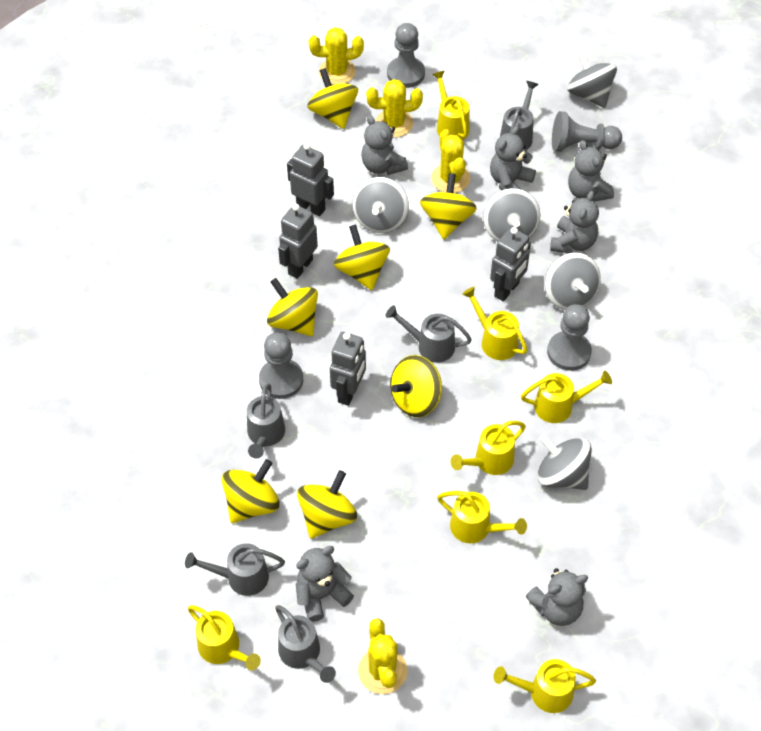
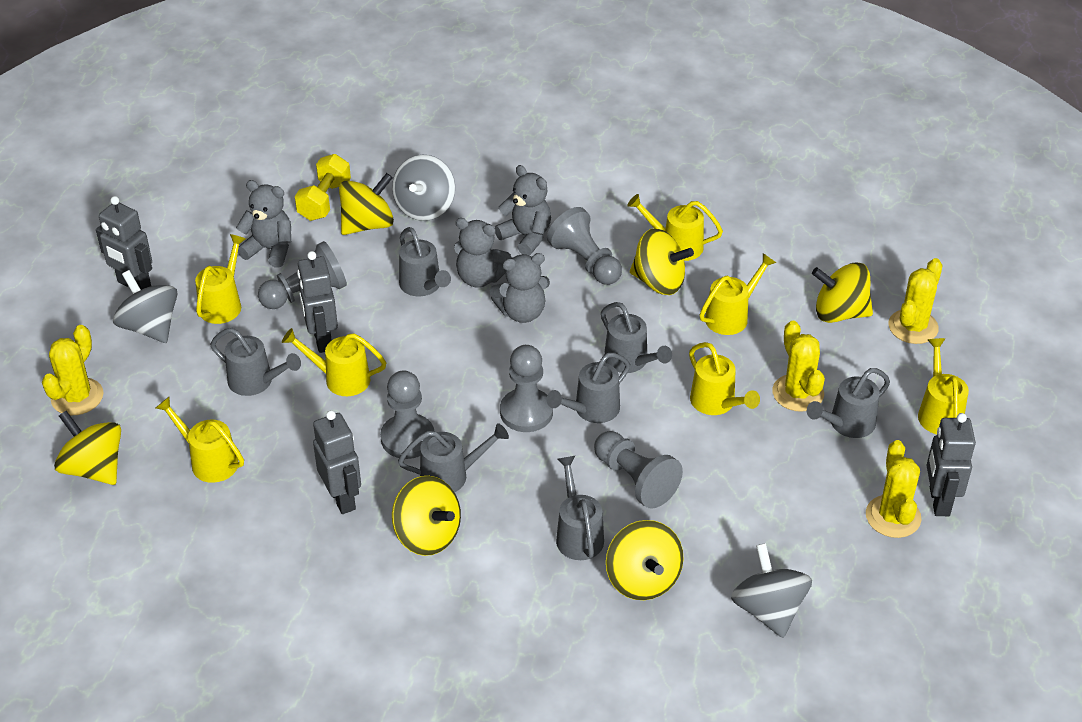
grey pawn: [259,332,303,399] [387,23,425,88] [547,304,592,371] [552,111,622,152] = 4 -> [258,241,347,309] [380,371,434,459] [500,345,553,432] [547,207,622,285] [594,431,683,509] = 5
grey spinning top: [352,177,409,233] [483,188,540,241] [537,434,592,490] [545,252,601,310] [567,50,617,108] = 5 -> [113,270,178,343] [392,155,455,221] [731,543,812,638] = 3
grey teddy bear: [296,546,354,622] [361,115,408,175] [490,126,536,190] [525,568,588,626] [550,191,599,253] [568,140,614,202] = 6 -> [236,180,291,268] [454,218,512,288] [489,253,550,323] [495,165,551,255] = 4
grey watering can: [185,543,285,596] [247,384,285,459] [275,605,336,683] [385,305,472,363] [500,81,539,150] = 5 -> [210,328,301,396] [398,423,509,492] [399,227,451,296] [547,353,630,423] [556,456,604,560] [601,302,672,373] [807,368,890,438] = 7
yellow dumbbell: none = 0 -> [295,154,351,221] = 1
yellow spinning top: [222,459,280,523] [267,278,318,336] [297,470,357,539] [307,68,358,129] [334,224,390,290] [390,355,442,417] [420,173,477,239] = 7 -> [54,411,121,485] [339,173,394,235] [392,476,461,556] [606,520,684,600] [630,228,694,295] [812,262,873,323] = 6

